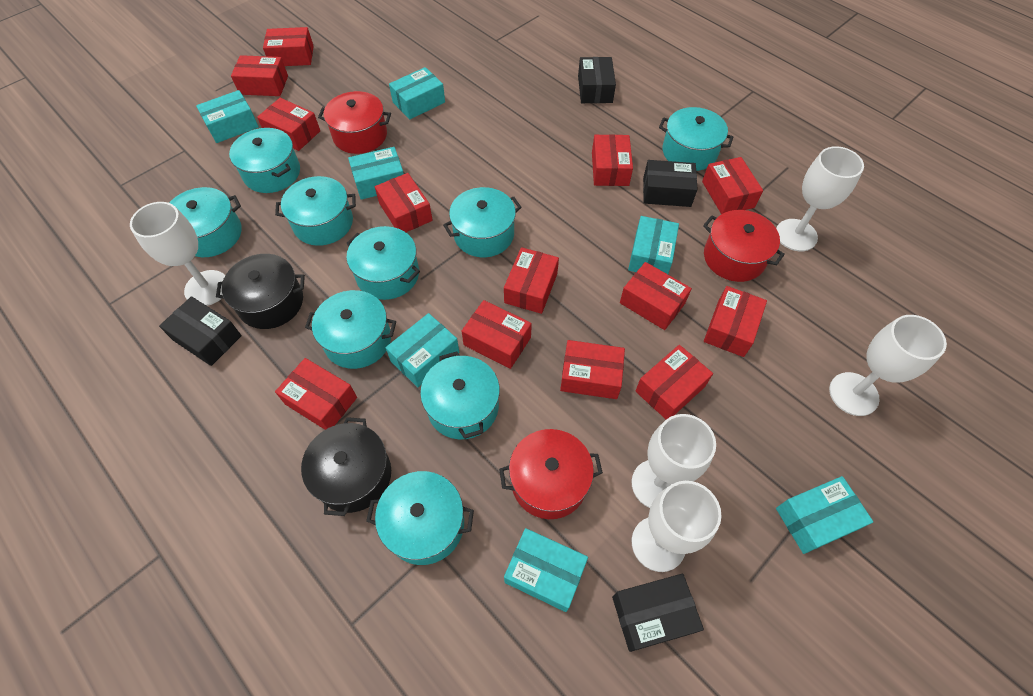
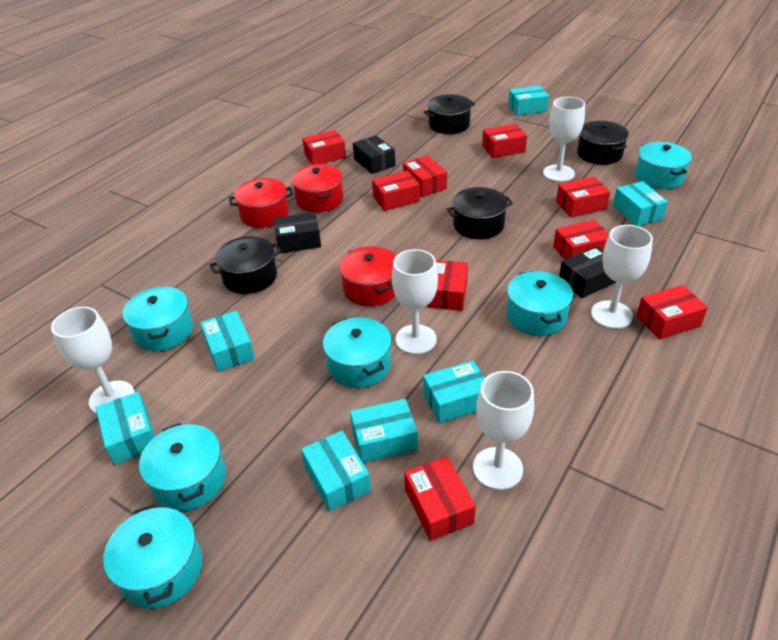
black box: [159,296,242,366] [578,57,616,103] [612,574,704,652] [643,160,698,207] = 4 -> [274,212,321,253] [353,135,395,174] [559,246,616,298] = 3
black pot: [216,254,305,329] [301,417,391,516] = 2 -> [209,236,281,294] [424,94,475,134] [447,187,513,239] [577,121,629,165] = 4
red box: [231,55,288,96] [257,98,320,151] [263,27,314,66] [275,358,357,430] [375,173,433,232] [462,300,532,369] [504,247,559,314] [560,340,625,399] [592,134,633,186] [620,262,692,330] [635,345,713,420] [702,157,763,214] [704,286,767,357] = 13 -> [302,130,346,165] [372,171,420,211] [403,155,447,197] [404,456,476,541] [427,260,468,311] [482,124,527,158] [553,220,609,260] [556,177,610,217] [636,285,708,339] = 9
turquoise pot: [169,187,242,257] [229,128,300,193] [275,176,356,246] [305,290,396,369] [346,226,420,300] [366,471,474,565] [420,352,500,439] [443,187,522,257] [659,107,734,171] = 9 -> [103,504,203,608] [122,286,193,351] [139,423,226,511] [323,317,392,388] [506,271,573,336] [635,142,692,189] = 6

